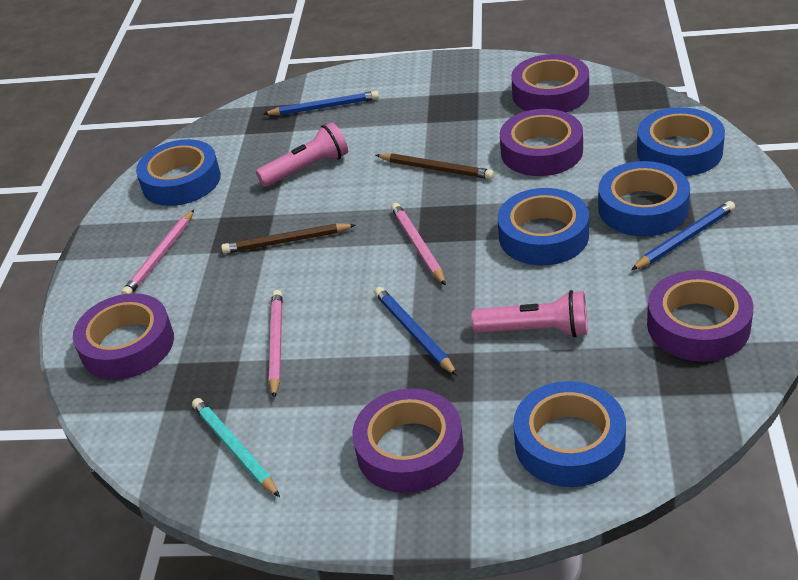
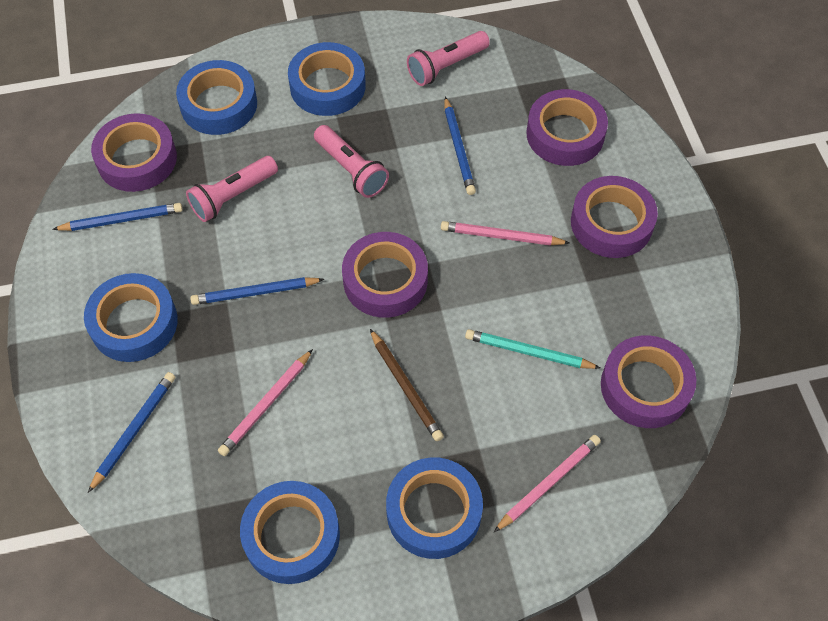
blue pencil: [264,91,379,115] [374,287,458,376] [631,201,735,270] = 3 -> [52,203,183,231] [88,372,175,493] [190,277,324,305] [444,97,476,195] = 4
brown pencil: [221,223,355,254] [376,153,494,179] = 2 -> [370,329,444,441] = 1
pink flashlight: [256,122,348,187] [472,290,588,337] = 2 -> [186,156,278,222] [314,125,389,198] [407,31,490,86] = 3

